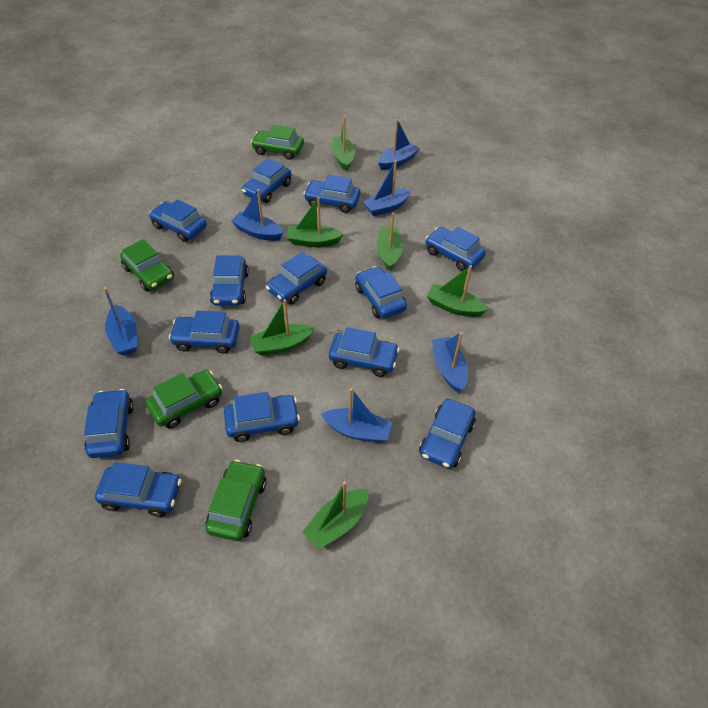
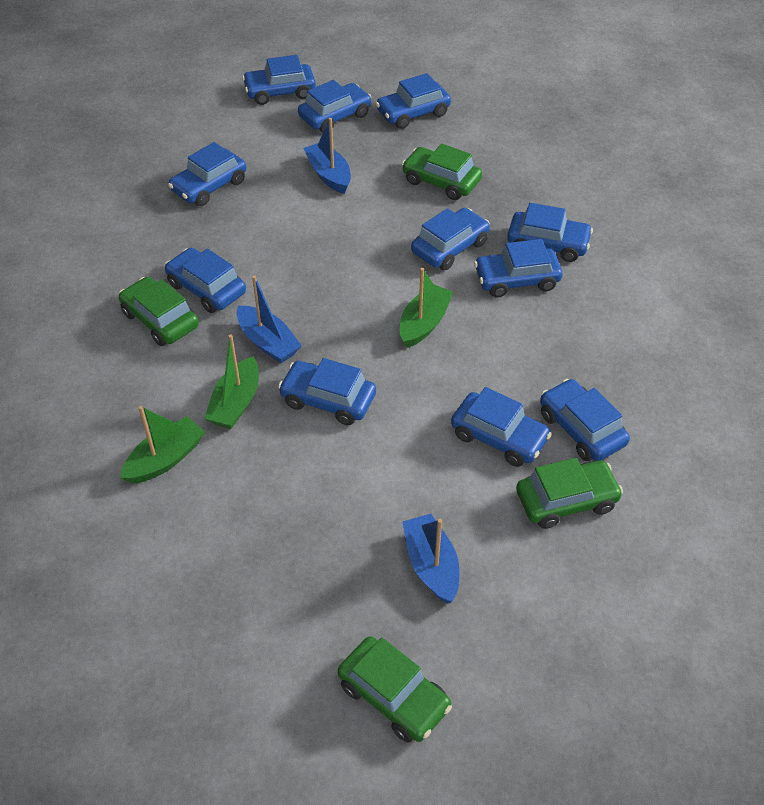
blue boat: [103,287,137,355] [231,189,283,241] [321,388,392,443] [363,160,411,216] [378,119,420,170] [432,332,468,393] = 6 -> [237,275,302,363] [304,118,351,194] [402,514,459,604] = 3
blue car: [84,389,134,458] [95,462,181,517] [149,199,207,242] [169,311,240,354] [210,256,249,306] [224,392,300,442] [242,158,291,203] [266,252,327,304] [304,175,361,213] [329,327,400,377] [355,266,407,318] [419,399,476,469] [425,227,486,271] = 13 -> [165,248,246,313] [168,142,246,206] [242,55,316,105] [278,358,376,425] [298,80,372,133] [376,73,451,129] [411,208,490,270] [451,387,552,467] [474,239,563,298] [507,203,593,262] [540,379,630,461] = 11
green boat: [250,299,315,356] [287,197,344,247] [302,481,368,550] [332,117,355,171] [377,213,403,271] [427,265,488,317] = 6 -> [120,406,205,484] [204,335,259,429] [400,268,453,348] = 3

